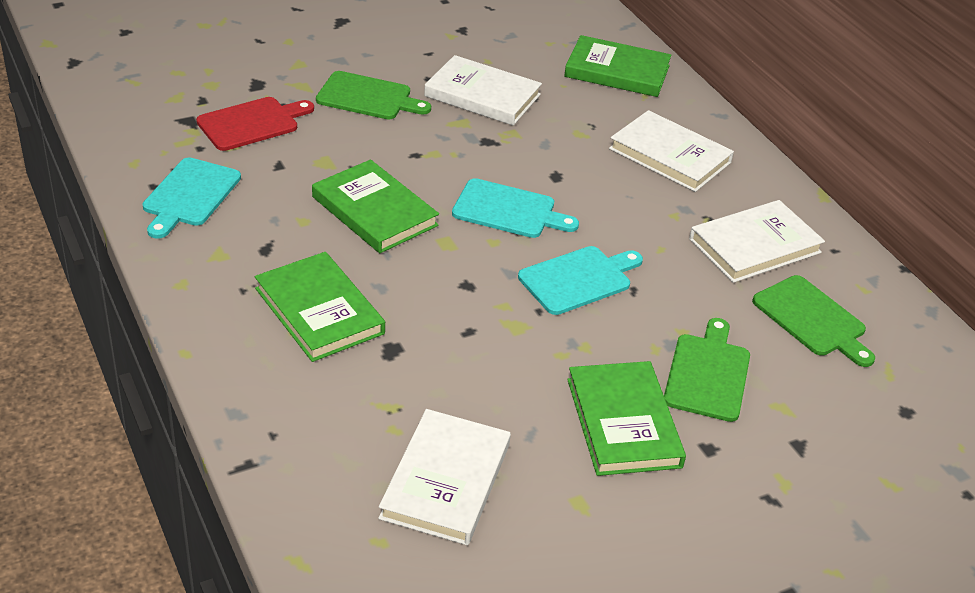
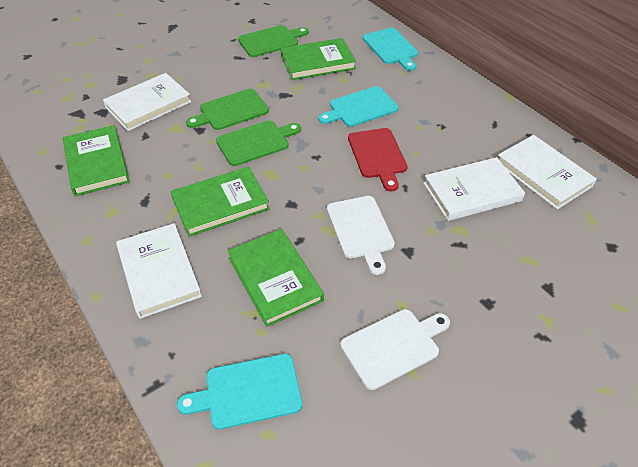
white cutting board: none = 0 -> [327,196,395,275] [340,309,450,390] = 2

